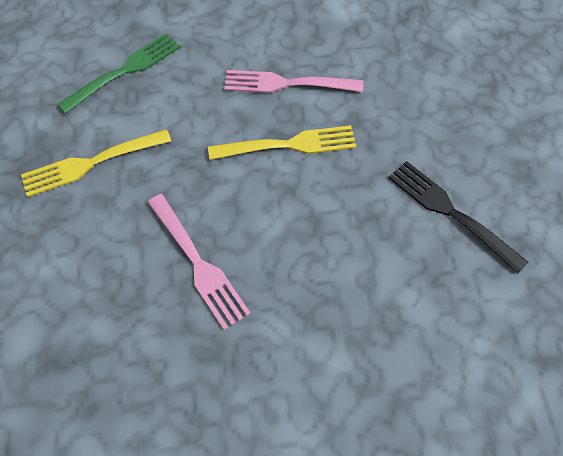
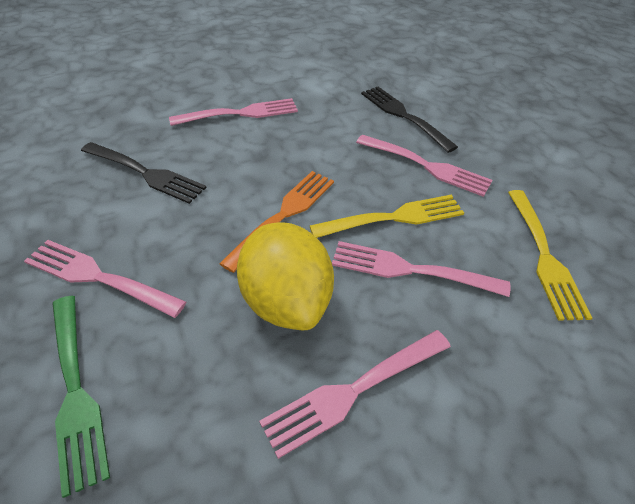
black fork: [389,161,528,273] = 1 -> [81,142,207,204] [361,87,458,153] = 2
orange fork: none = 0 -> [219,171,334,273] = 1
pink fork: [147,194,251,330] [224,70,363,93] = 2 -> [24,240,186,318] [169,98,298,126] [259,330,451,459] [332,241,510,297] [356,135,492,197] = 5
yellow lemon: none = 0 -> [237,222,334,330] = 1

